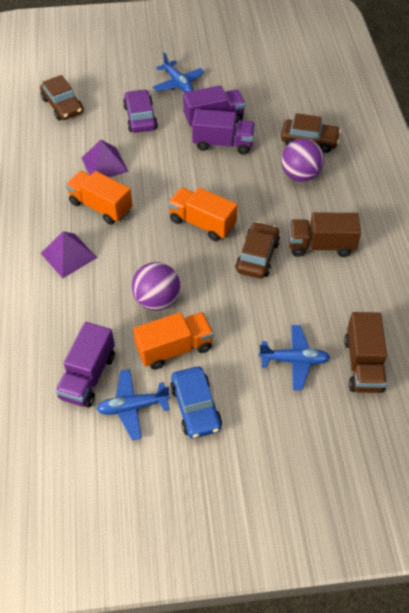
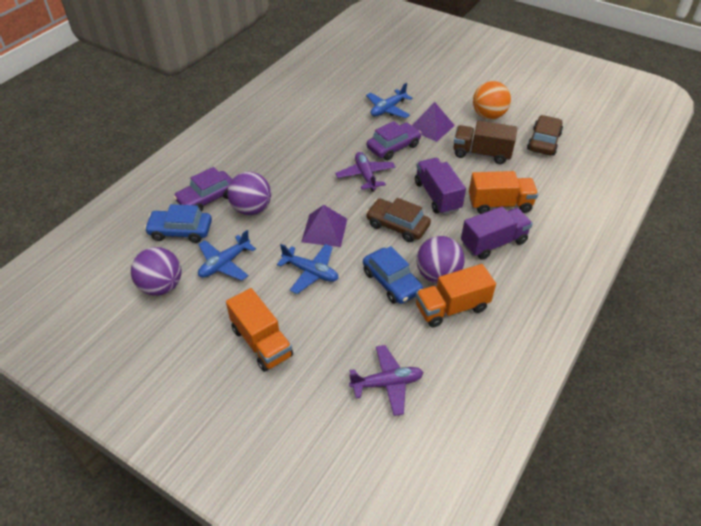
blue car: [170,366,222,439] = 1 -> [144,204,212,243] [363,246,423,304] = 2
brown car: [40,75,84,121] [235,222,280,279] [281,113,341,153] = 3 -> [366,198,431,242] [527,115,563,155] = 2
brown truck: [288,212,361,257] [344,312,387,393] = 2 -> [453,121,517,164] = 1
orange ball: none = 0 -> [473,81,511,119] = 1
purple ball: [132,262,180,311] [281,138,324,182] = 2 -> [131,247,181,296] [227,172,271,215] [416,236,465,283] = 3
purple car: [123,89,158,133] = 1 -> [174,167,232,212] [367,121,421,160] = 2
purple plane: none = 0 -> [335,152,395,192] [349,345,424,416] = 2
purple truck: [55,322,115,408] [183,85,246,127] [192,109,255,155] = 3 -> [415,158,466,215] [461,207,533,260] = 2

